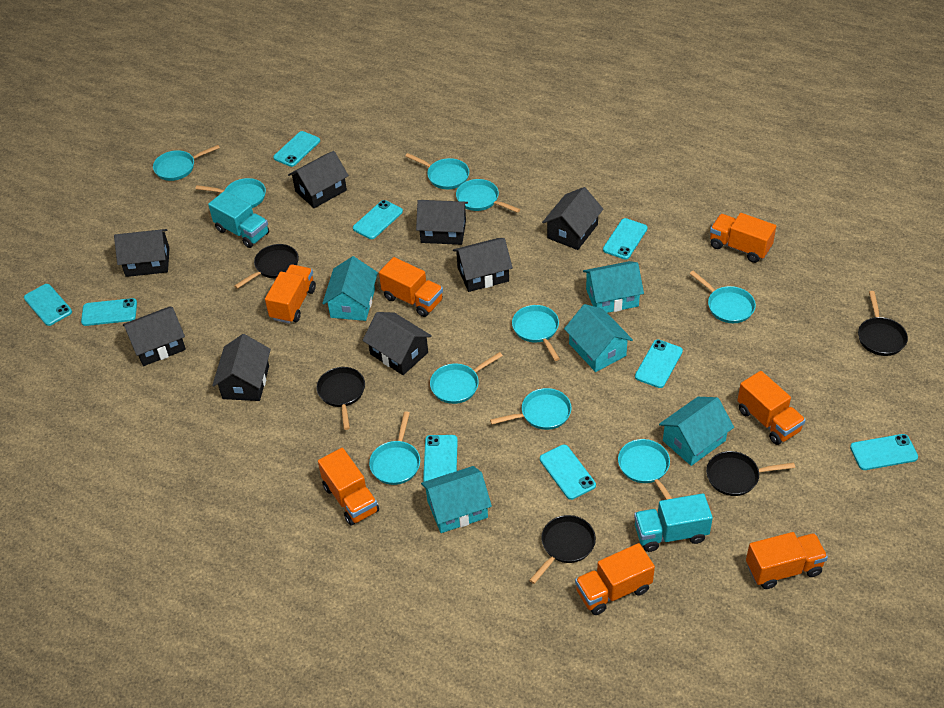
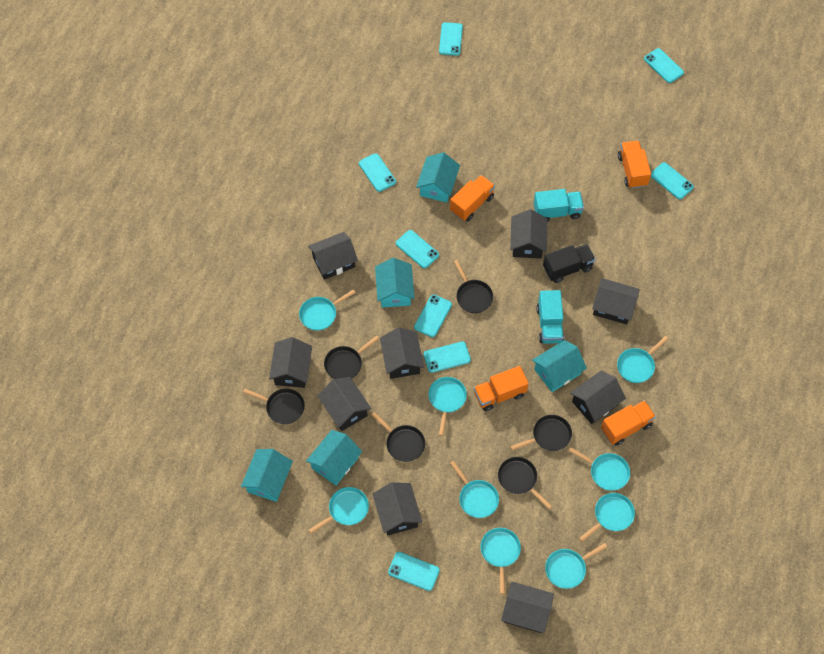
black house: [114,229,170,277] [123,306,186,366] [212,334,271,401] [288,151,349,208] [362,312,432,375] [416,200,468,245] [453,238,513,292] [542,187,603,250] = 8 -> [269,337,312,388] [308,232,358,280] [318,377,371,431] [373,482,422,536] [380,328,424,379] [501,582,554,633] [510,209,547,259] [570,371,626,424] [592,278,640,325] = 9
black pan: [234,244,299,289] [317,367,365,430] [529,515,596,584] [706,451,795,496] [858,291,908,356] = 5 -> [243,388,305,424] [324,336,379,379] [371,412,425,462] [454,260,493,313] [498,457,552,509] [510,415,572,451] = 6
black truck: none = 0 -> [543,244,596,283] = 1
orange truck: [265,264,316,324] [318,448,379,526] [379,257,443,317] [575,543,655,615] [710,213,776,263] [737,371,805,445] [746,532,828,589] = 7 -> [450,175,495,221] [474,366,529,411] [601,400,656,446] [618,141,651,188] = 4
turquoise pan: [153,145,220,181] [195,178,266,208] [369,411,420,485] [405,153,469,189] [430,352,503,404] [456,179,520,213] [490,388,572,430] [512,305,560,361] [618,439,673,500] [690,271,756,323] = 10 -> [299,289,356,331] [309,487,369,534] [428,377,467,436] [450,461,499,518] [480,528,521,594] [545,543,607,589] [569,447,630,491] [579,493,635,542] [617,336,669,383] = 9
turquoise phone: [24,284,72,326] [81,298,137,326] [273,131,320,167] [353,200,403,239] [423,435,458,482] [540,445,596,500] [603,218,648,259] [635,340,683,388] [850,434,918,470] = 9 -> [359,153,396,192] [388,552,440,591] [396,230,439,268] [414,294,452,337] [423,341,471,373] [439,22,463,56] [644,48,684,83] [651,162,694,199] = 8

